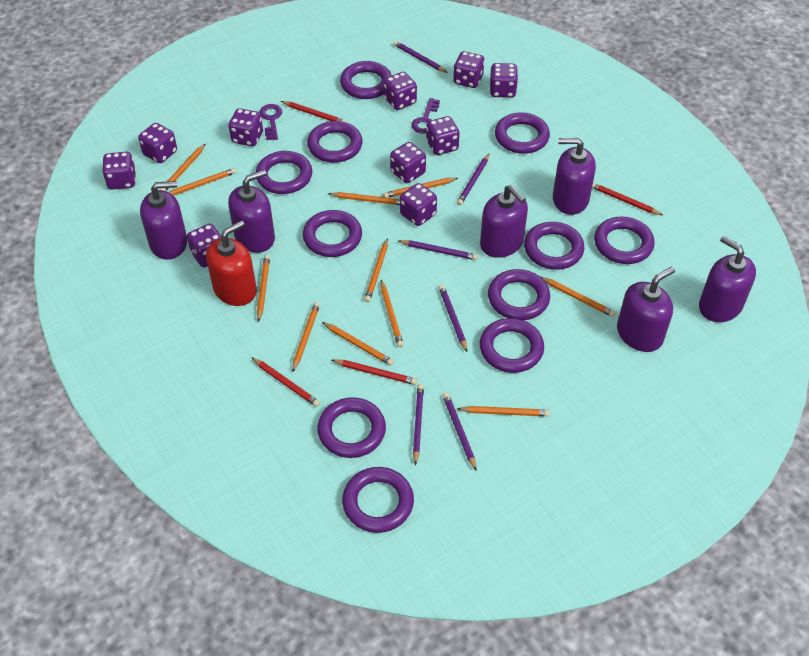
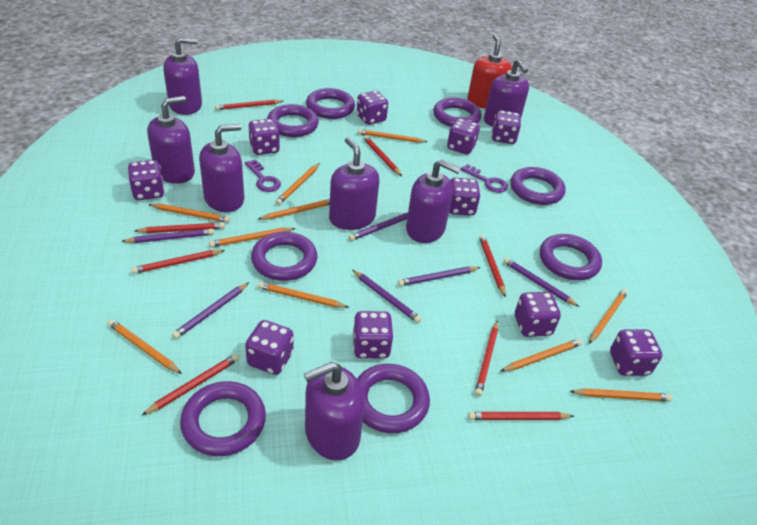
orange pencil: [160,144,206,191] [169,168,236,196] [257,255,270,322] [292,302,320,372] [322,322,394,366] [328,192,400,205] [364,238,388,302] [381,280,404,347] [383,178,458,198] [457,406,550,416] [541,277,615,317] = 11 -> [108,319,182,374] [148,204,230,223] [209,228,296,248] [257,199,330,220] [258,282,349,308] [276,163,320,205] [357,129,427,143] [501,339,582,371] [569,388,672,402] [589,289,628,344] = 10
purple ring: [256,151,312,194] [303,210,362,257] [307,121,362,163] [318,397,386,458] [340,61,392,99] [342,467,414,533] [480,318,544,373] [488,269,550,320] [495,112,550,154] [524,222,584,270] [594,217,655,264] = 11 -> [180,381,266,456] [251,232,317,281] [267,104,319,137] [306,88,355,119] [357,364,430,433] [433,98,482,127] [510,167,566,205] [540,234,602,280] = 8
purple soap dispenser: [140,181,187,260] [228,170,275,253] [480,185,528,258] [553,138,596,215] [617,267,675,352] [699,236,756,322] = 6 -> [147,96,195,184] [163,37,202,115] [199,124,244,212] [304,362,365,461] [329,137,379,230] [406,159,461,243] [484,59,529,127] = 7
red pencil: [251,357,320,407] [281,101,346,122] [332,359,417,385] [592,182,663,215] = 4 -> [131,250,225,274] [135,222,225,233] [141,354,239,416] [215,99,283,110] [363,135,402,176] [468,412,574,420] [474,321,498,397] [479,235,506,298] = 8

